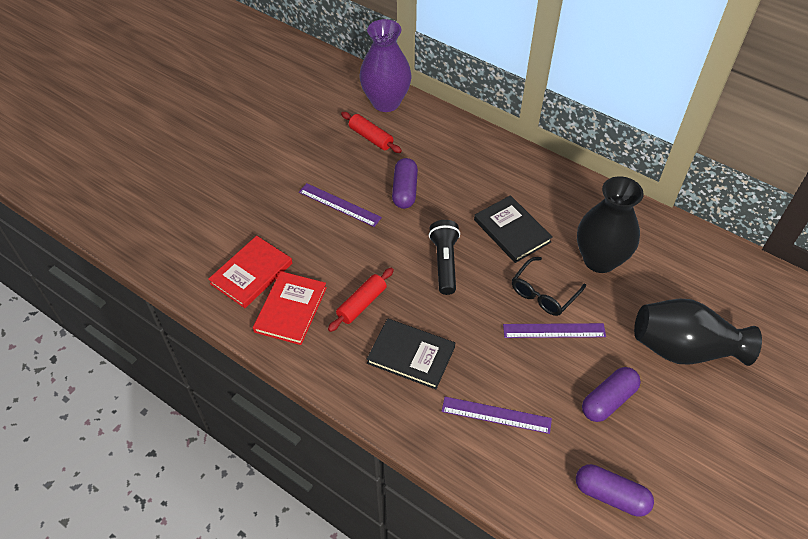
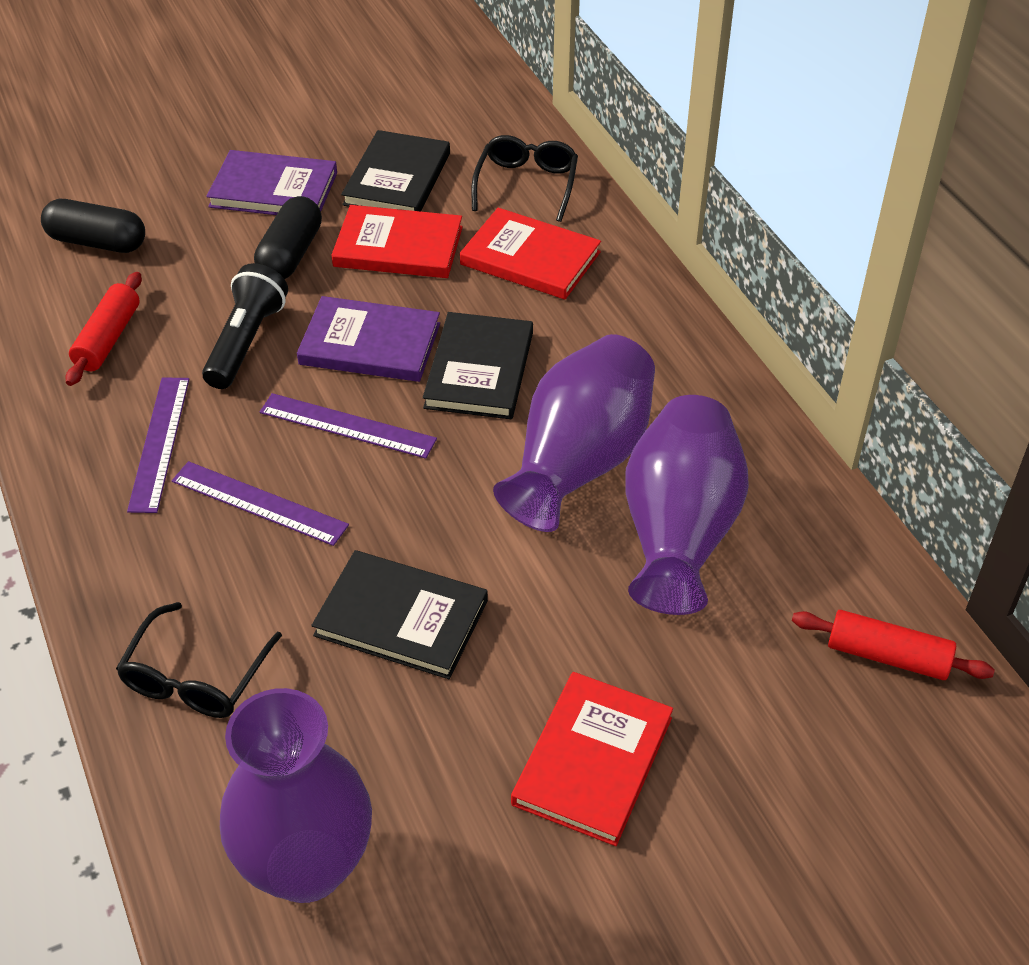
black book: [367,318,455,389] [474,195,553,263] = 2 -> [311,550,488,679] [341,130,450,212] [423,312,533,419] = 3
black capsule: none = 0 -> [41,199,145,253] [254,196,322,279] = 2
black glasses: [512,257,586,316] = 1 -> [116,602,282,718] [471,135,578,222] = 2
black vase: [577,176,644,273] [634,298,762,366] = 2 -> none = 0
purple book: none = 0 -> [206,150,337,215] [297,296,440,382] = 2
purple capsule: [392,158,418,209] [576,464,654,517] [582,367,641,422] = 3 -> none = 0
purple vase: [360,19,412,112] = 1 -> [220,688,372,903] [493,334,655,532] [625,395,749,615] = 3
red book: [208,236,292,308] [253,271,327,345] = 2 -> [331,205,463,278] [460,208,601,299] [511,672,673,846] = 3

